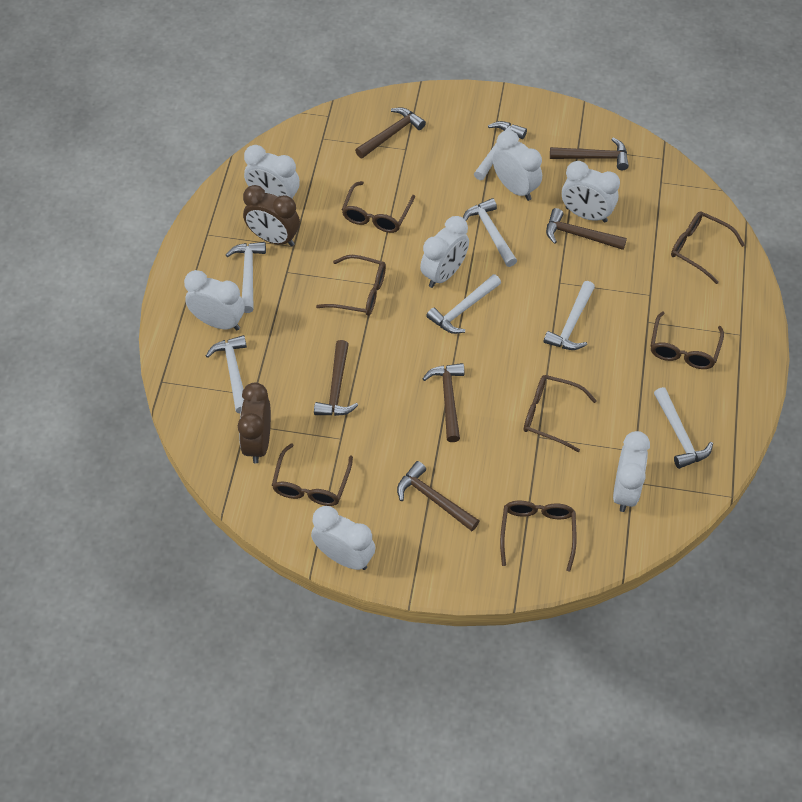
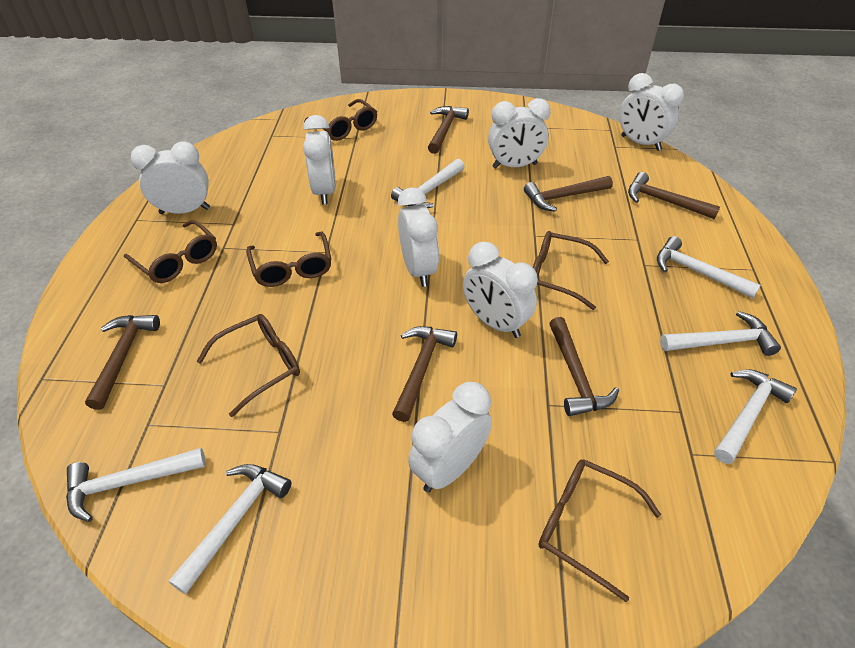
brown clock: [238,382,271,463] [243,185,300,246] = 2 -> none = 0
brown glasses: [272,443,353,506] [316,255,386,316] [342,181,415,233] [500,501,577,572] [524,375,597,452] [651,311,724,369] [671,211,745,284] = 7 -> [124,220,217,283] [197,314,300,417] [246,232,331,287] [304,99,377,141] [533,231,609,310] [538,459,661,602] = 6
white hammer: [206,335,247,413] [226,242,266,313] [426,274,501,334] [463,198,517,267] [474,121,527,181] [544,281,595,350] [654,387,713,469] = 7 -> [66,448,206,522] [169,464,292,594] [391,159,465,208] [657,236,761,298] [660,311,781,356] [714,369,797,464] = 6

